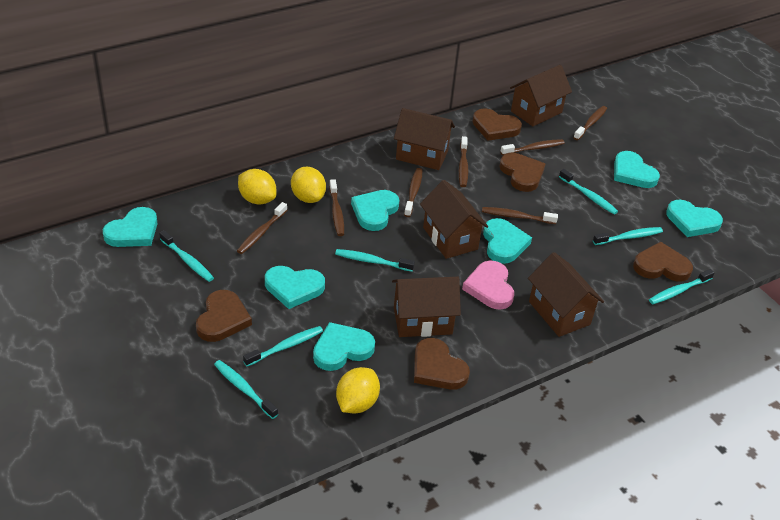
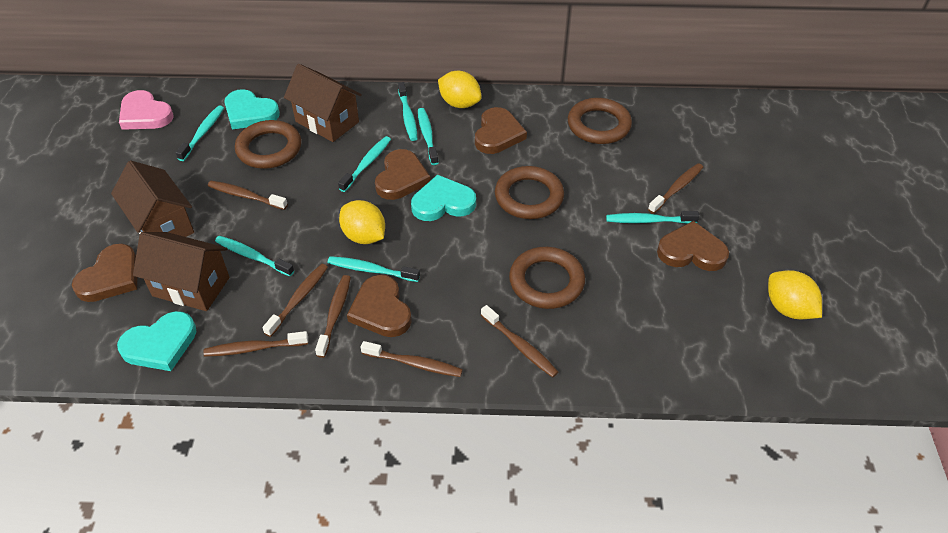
brown house: [392,277,461,337] [394,108,455,170] [420,180,488,259] [510,65,572,126] [528,252,604,337] = 5 -> [111,160,194,237] [133,232,229,311] [284,64,362,142] = 3
brown ring: none = 0 -> [235,120,301,169] [495,166,564,219] [509,247,585,309] [568,98,632,144] = 4
turquoise heart: [103,207,158,247] [265,266,325,309] [313,322,375,371] [351,190,399,231] [483,218,532,264] [614,151,660,188] [666,200,723,237] = 7 -> [117,311,196,371] [225,89,280,129] [411,175,476,221] = 3

